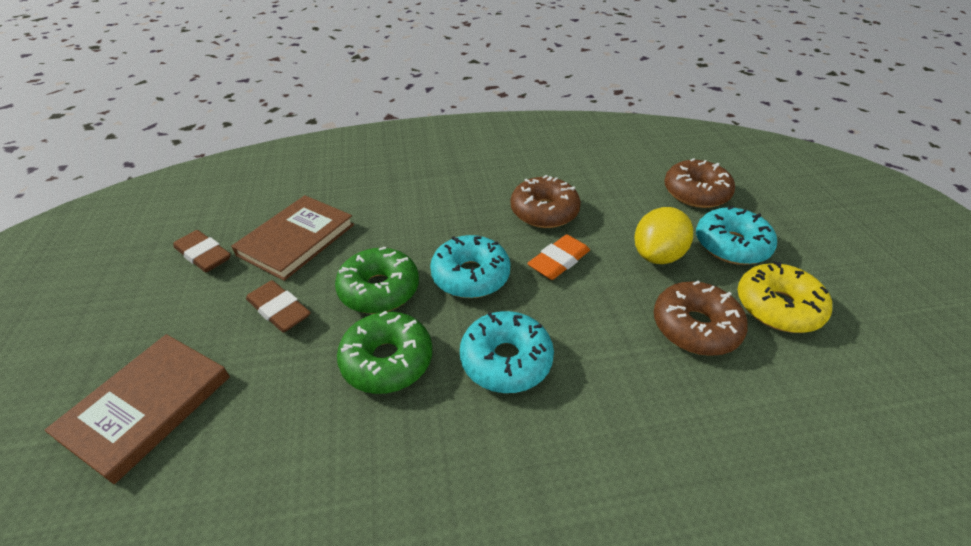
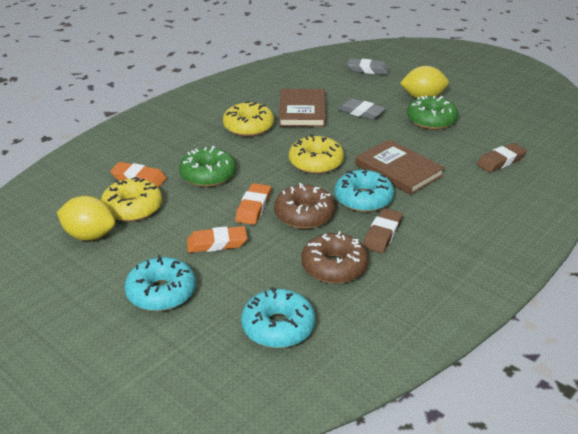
brown donut: [511,175,581,228] [654,280,748,356] [664,158,735,208] = 3 -> [274,183,335,229] [301,231,369,284] = 2
grey eraser: none = 0 -> [338,98,386,120] [347,58,389,75] = 2
orange eraser: [527,235,590,280] = 1 -> [110,162,166,188] [187,226,247,253] [235,183,271,225] = 3
yellow donut: [737,261,832,333] = 1 -> [101,177,162,222] [223,101,274,137] [289,134,344,174] = 3
yellow lemon: [634,207,693,264] = 1 -> [57,196,115,241] [400,66,449,99] = 2

